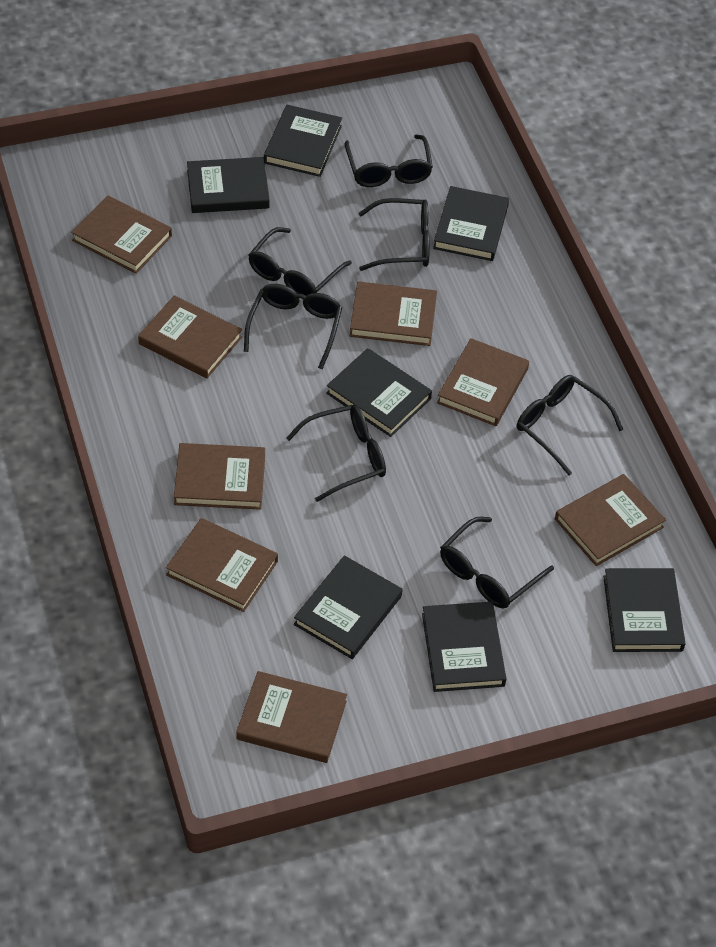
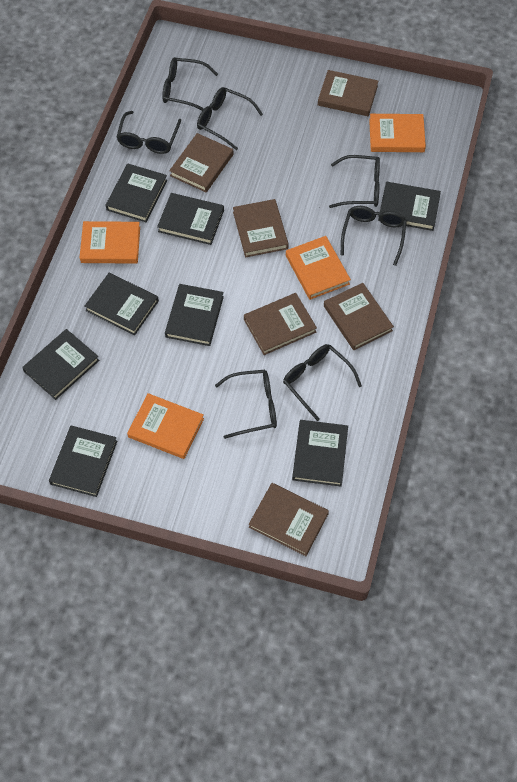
black book: [187,157,270,213] [264,105,342,177] [294,555,402,659] [326,348,432,437] [422,601,506,692] [433,186,509,261] [603,568,686,652] = 7 -> [22,329,99,400] [49,425,117,497] [84,273,159,335] [106,163,167,222] [157,193,224,245] [165,284,224,346] [292,420,348,487] [378,182,441,231] = 8
brown book: [71,196,172,274] [138,295,242,378] [166,518,278,612] [174,443,265,510] [236,671,347,763] [350,281,437,346] [437,338,529,426] [555,474,666,566] = 8 -> [169,133,233,192] [233,199,289,257] [244,293,317,355] [249,483,329,556] [318,70,378,116] [324,283,394,350] = 6
orange book: none = 0 -> [80,221,140,264] [127,393,204,459] [286,236,351,300] [369,114,426,152] = 4

